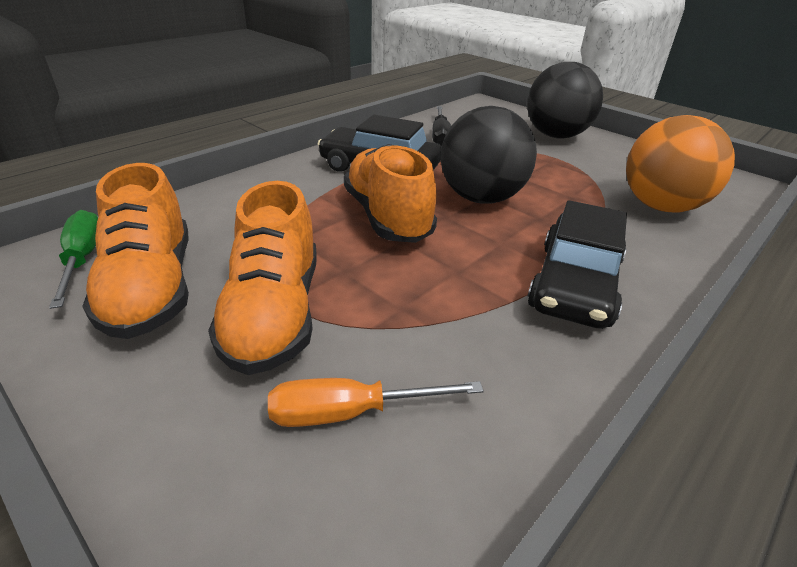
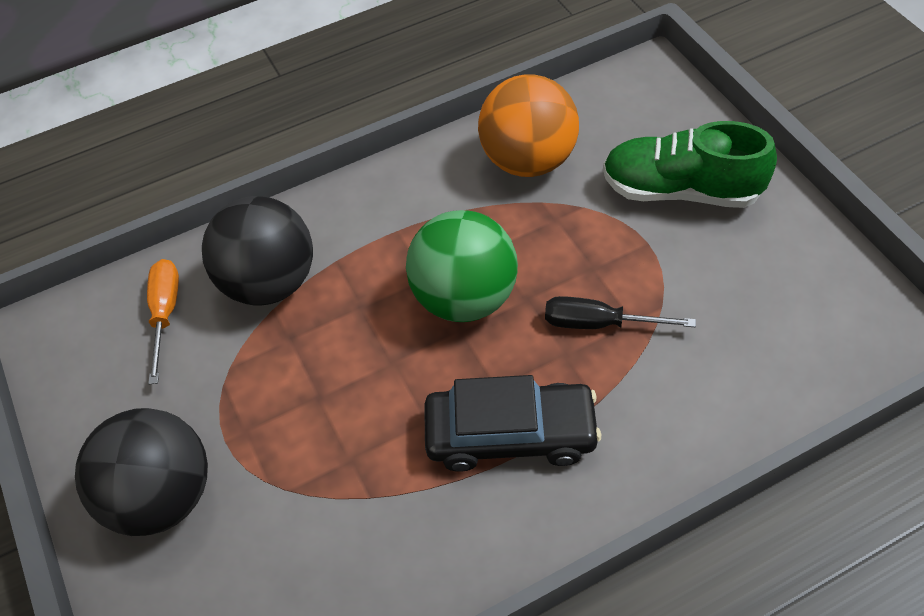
black car: [318,115,441,172] [528,200,627,329] = 2 -> [424,375,601,472] = 1
green ball: none = 0 -> [406,210,518,322] = 1
green screwdriver: [49,210,98,309] = 1 -> none = 0
green shoe: none = 0 -> [603,121,777,208] = 1
orange shoe: [82,163,189,339] [208,181,317,375] [344,144,437,243] = 3 -> none = 0

